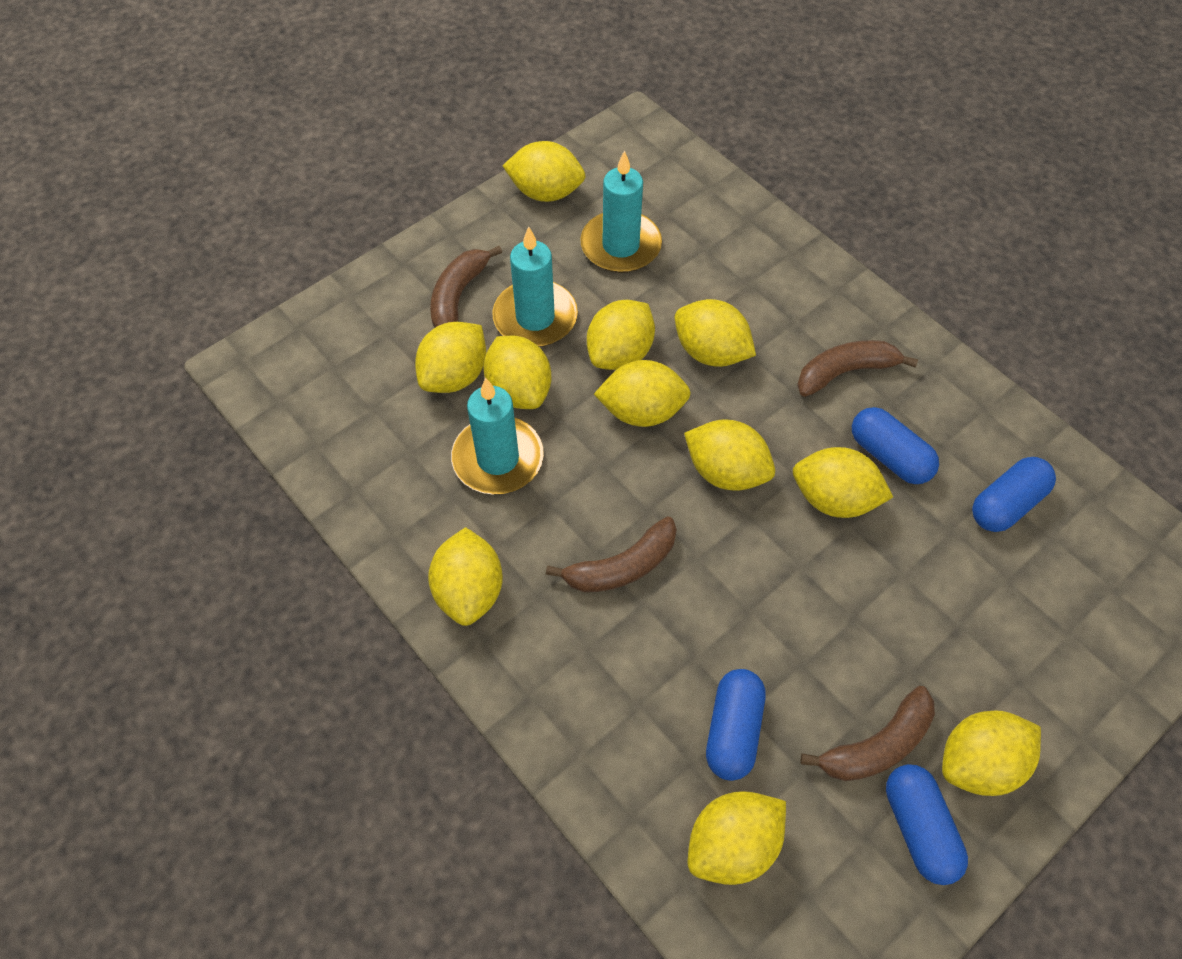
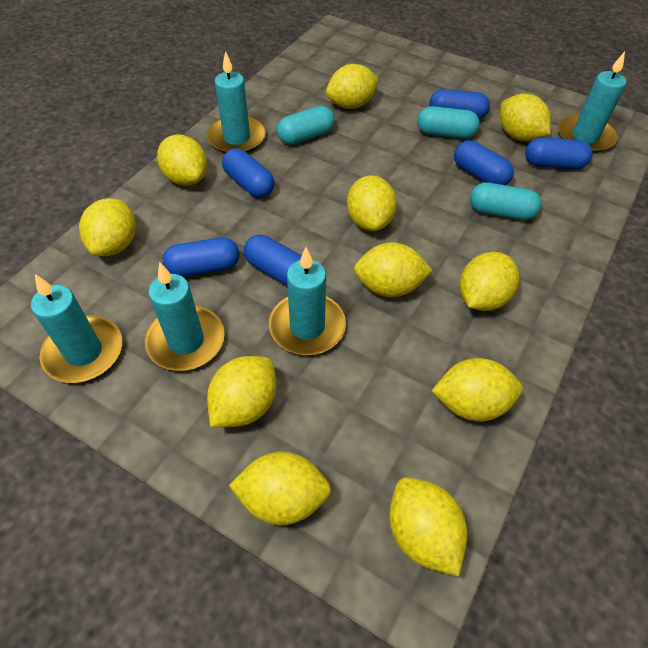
blue capsule: [706,669,765,781] [852,407,939,484] [886,764,968,885] [972,457,1056,532] = 4 -> [163,237,239,277] [222,148,275,198] [244,235,302,285] [429,89,490,119] [454,140,514,185] [525,137,593,169] = 6
brown banana: [430,246,502,328] [546,516,677,592] [797,340,918,397] [800,686,935,781] = 4 -> none = 0
turquoise candle: [451,378,544,495] [492,226,578,347] [580,150,662,273] = 3 -> [31,274,122,383] [145,262,225,371] [207,51,266,153] [269,248,346,355] [558,52,627,153] = 5
turquoise capsule: none = 0 -> [277,106,335,145] [417,106,480,139] [470,183,541,220] = 3

